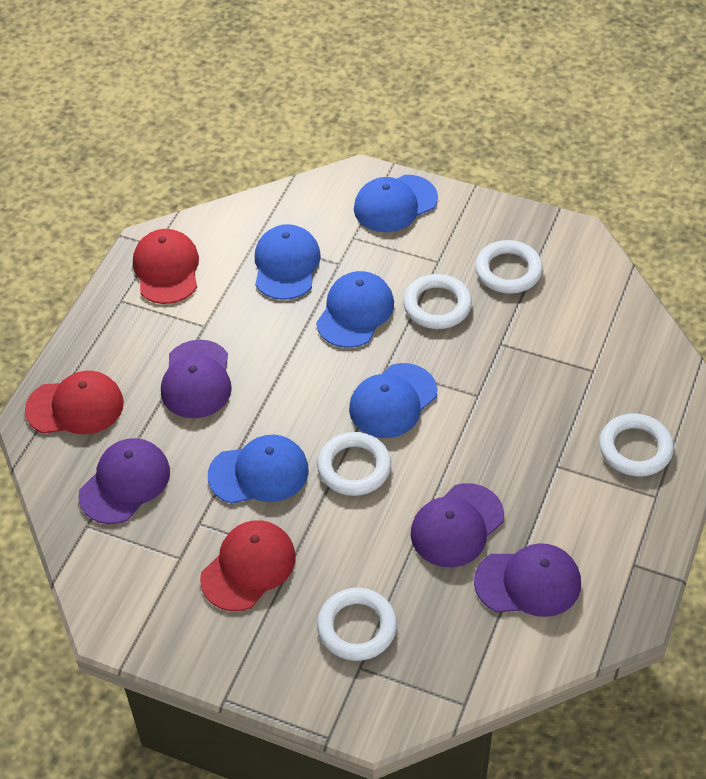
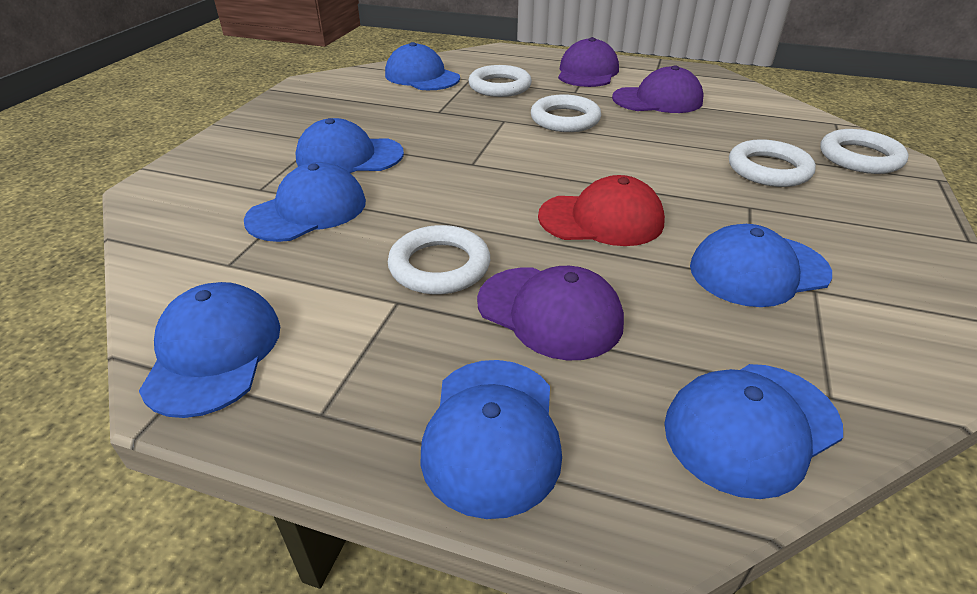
blue cap: [208,435,309,504] [255,224,321,300] [316,271,394,348] [349,363,437,438] [354,175,438,232] = 5 -> [139,282,280,418] [244,162,366,242] [295,118,404,173] [385,42,460,90] [420,360,562,519] [664,364,843,499] [690,224,832,307] = 7
purple cap: [78,438,170,524] [161,340,232,418] [411,483,504,567] [474,543,581,617] = 4 -> [477,266,624,361] [558,37,619,87] [612,65,704,113] = 3
red cap: [25,371,124,434] [133,229,199,304] [200,520,296,611] = 3 -> [538,175,665,246] = 1

